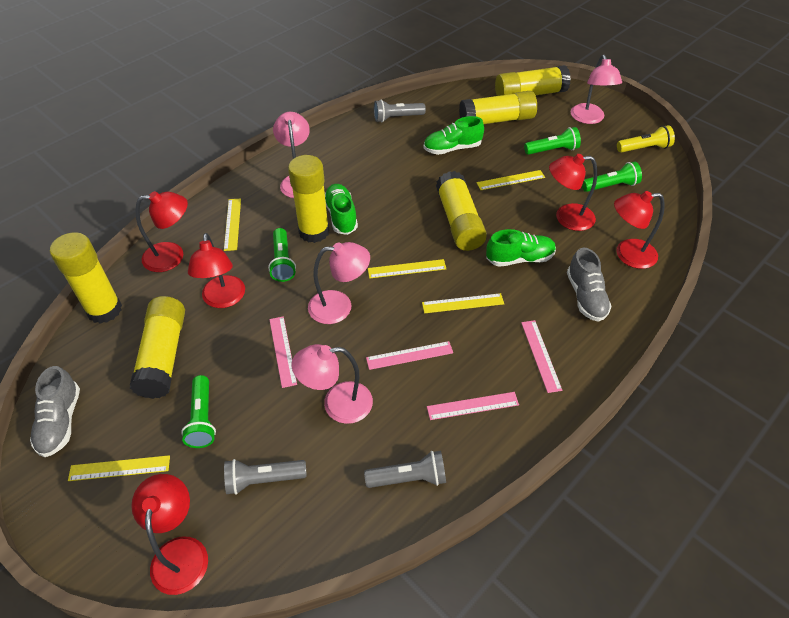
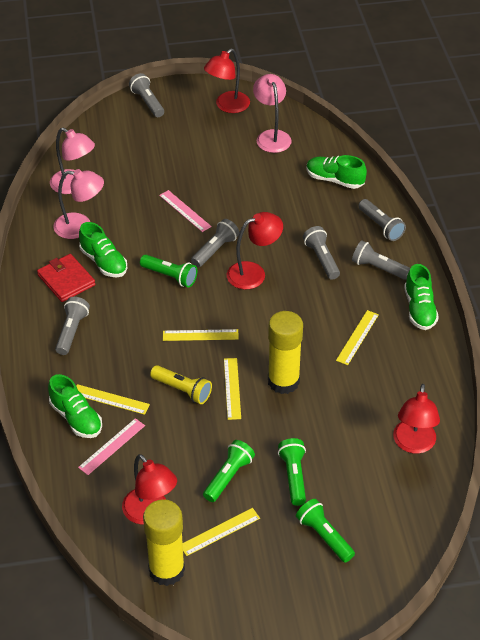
green shoe: [325,184,358,235] [423,116,484,155] [486,229,556,267] = 3 -> [48,374,102,438] [79,222,127,277] [306,155,367,189] [404,264,439,330] = 4
grey flashlight: [224,459,307,495] [364,451,446,488] [374,100,426,122] = 3 -> [55,297,90,355] [129,73,164,117] [191,219,240,267] [303,226,340,280] [352,240,411,280] [358,199,406,241] = 6
grey shoe: [30,366,80,457] [567,248,612,322] = 2 -> none = 0
pink lamp: [273,112,310,198] [292,344,373,424] [308,242,370,324] [571,55,622,124] = 4 -> [50,128,95,194] [53,169,104,239] [253,74,291,153] = 3
pink ruler: [269,316,297,388] [366,341,453,370] [427,392,519,420] [521,320,562,393] = 4 -> [78,418,145,475] [159,190,212,232] = 2
red lamp: [131,474,208,595] [135,191,188,272] [188,233,245,308] [549,154,597,231] [614,191,665,269] = 5 -> [122,454,177,525] [204,49,250,113] [227,212,283,289] [393,384,440,454] = 4
red wallet: none = 0 -> [37,254,95,302] = 1
yellow glue stick: [50,232,122,324] [130,296,185,399] [288,155,329,243] [436,171,487,251] [459,91,537,124] [495,65,571,96] = 6 -> [143,499,185,586] [268,311,303,394] = 2

